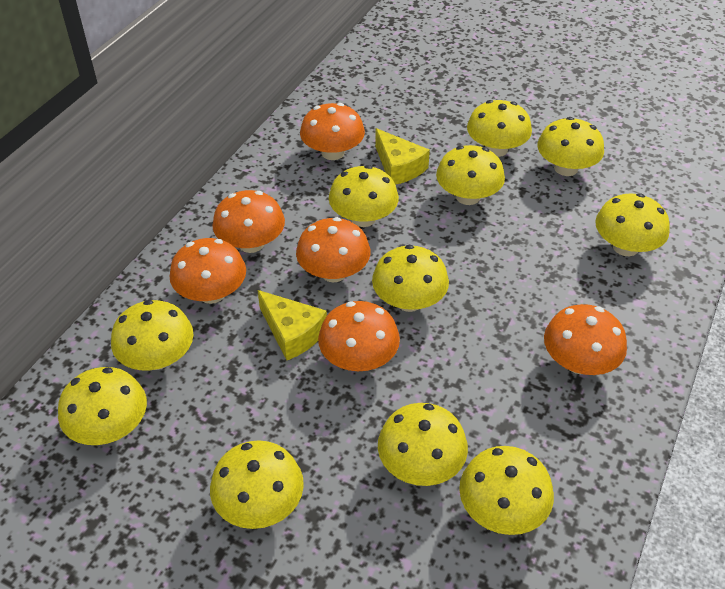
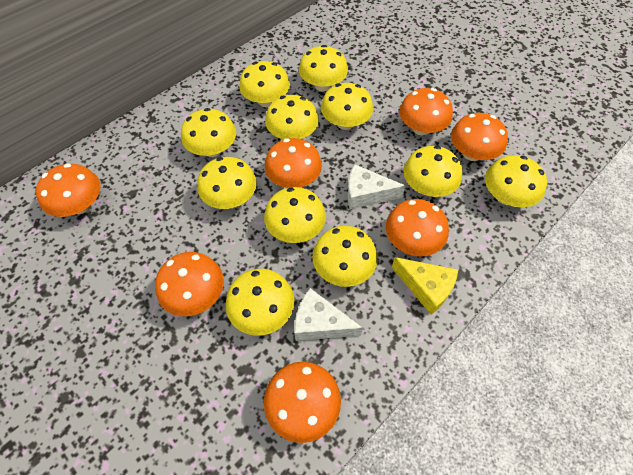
orange mushroom: [170,238,246,304] [212,190,285,253] [296,217,370,282] [300,103,365,160] [318,301,400,371] [544,304,627,375] = 6 -> [36,163,101,217] [155,252,224,316] [264,362,341,443] [265,138,322,188] [386,199,449,257] [399,88,453,136] [451,113,508,161] = 7
white cheese: none = 0 -> [295,288,363,341] [347,164,405,209] = 2
yellow cheese: [257,290,327,360] [375,128,430,185] = 2 -> [392,257,458,315] = 1

